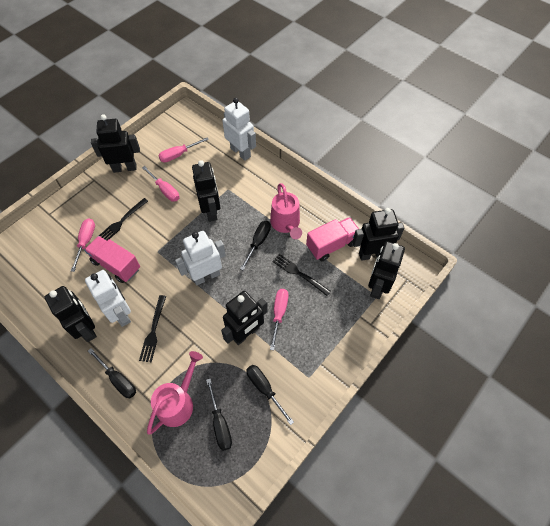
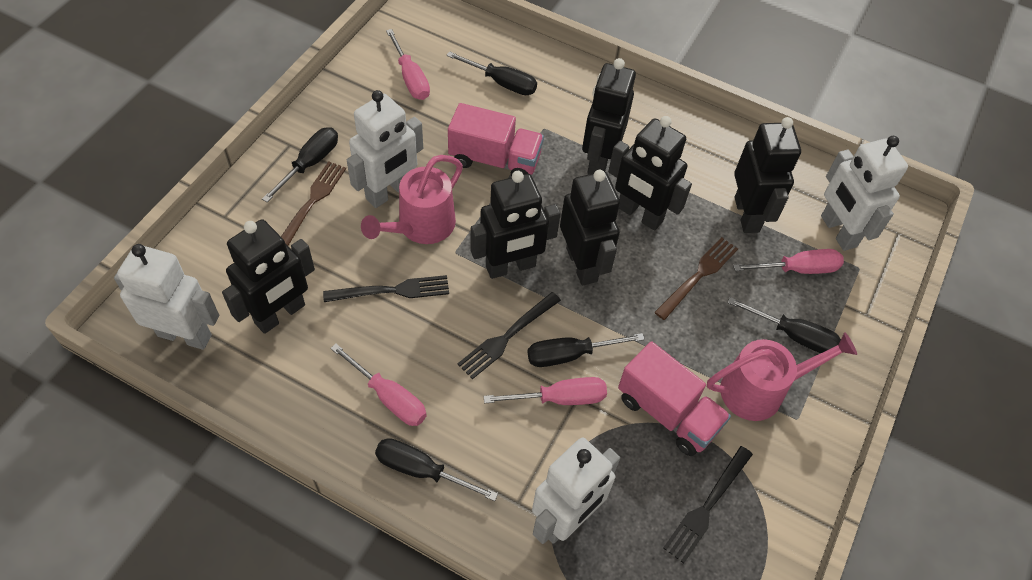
black screwdriver: [88,348,136,398] [206,379,232,451] [240,221,271,270] [247,365,294,425] = 4 -> [262,127,338,202] [375,438,498,501] [446,51,537,95] [527,333,645,367] [727,297,841,353] = 5
brown fork: none = 0 -> [281,161,346,246] [654,237,738,320] = 2
white robot: [85,270,131,327] [175,231,226,286] [222,98,256,161] = 3 -> [114,244,219,350] [347,90,423,208] [532,437,620,544] [821,136,908,251] = 4

